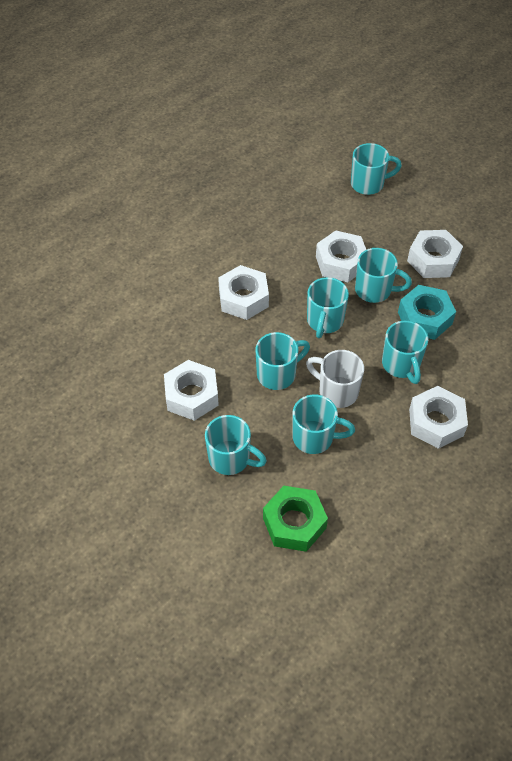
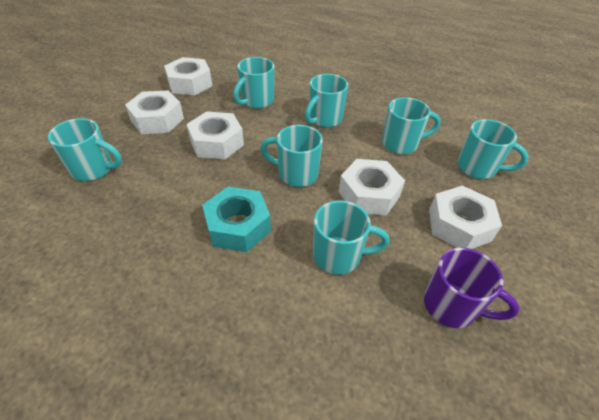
green nut: [263,486,328,552] = 1 -> none = 0
purple mug: none = 0 -> [424,248,520,328] = 1
white mug: [306,350,364,408] = 1 -> none = 0

